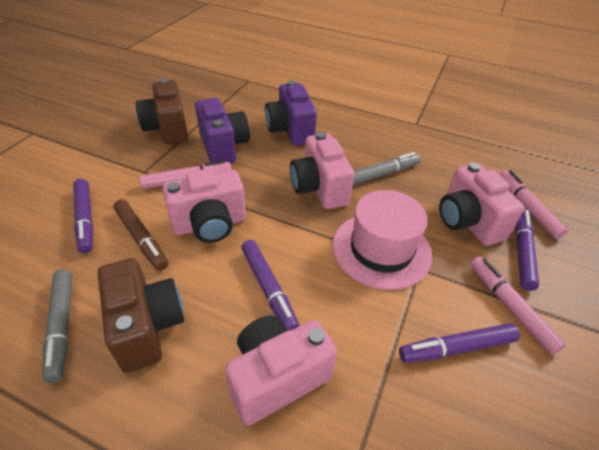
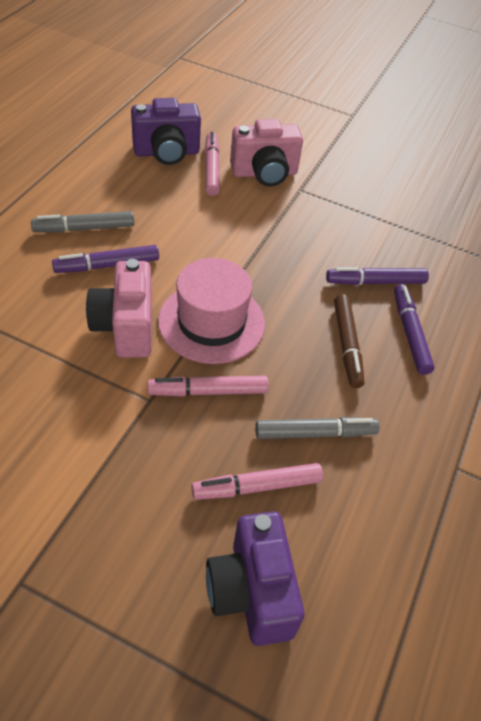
brown camera: [98,258,184,373] [136,78,188,144] = 2 -> none = 0
pink camera: [162,168,246,243] [225,315,337,426] [290,132,354,209] [439,162,525,246] = 4 -> [86,259,152,358] [230,119,303,186] = 2
purple marker: [73,179,93,254] [241,240,299,331] [399,323,520,363] [515,209,539,291] = 4 -> [52,245,159,273] [326,267,429,285] [394,284,435,375] = 3

